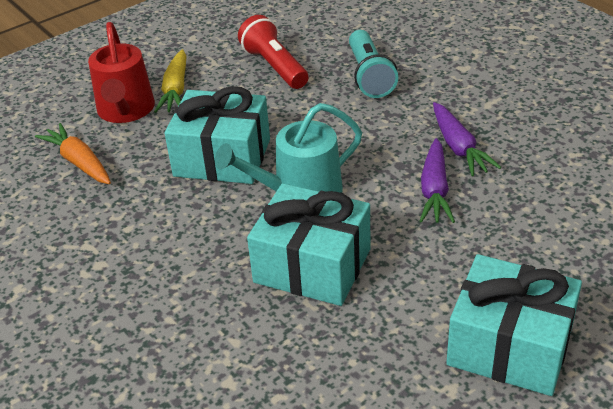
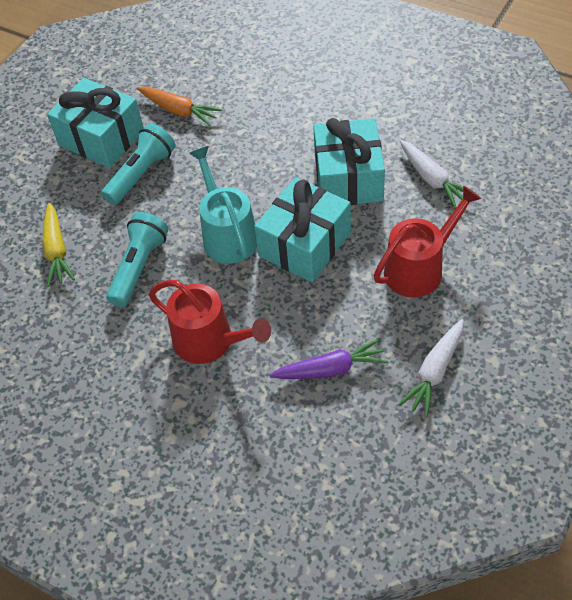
purple carrot: [420,138,455,223] [433,102,501,176] = 2 -> [269,338,389,379] = 1
red flashlight: [238,15,309,89] = 1 -> none = 0
red watering can: [88,22,155,123] = 1 -> [149,280,271,364] [374,186,481,298] = 2
turquoise flashlight: [349,30,398,98] = 1 -> [101,123,176,205] [106,212,168,307] = 2
white carrot: none = 0 -> [398,319,464,418] [400,140,463,209] = 2

